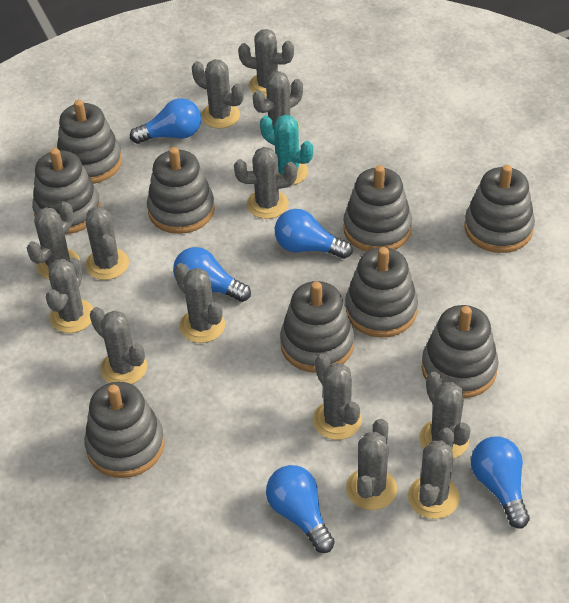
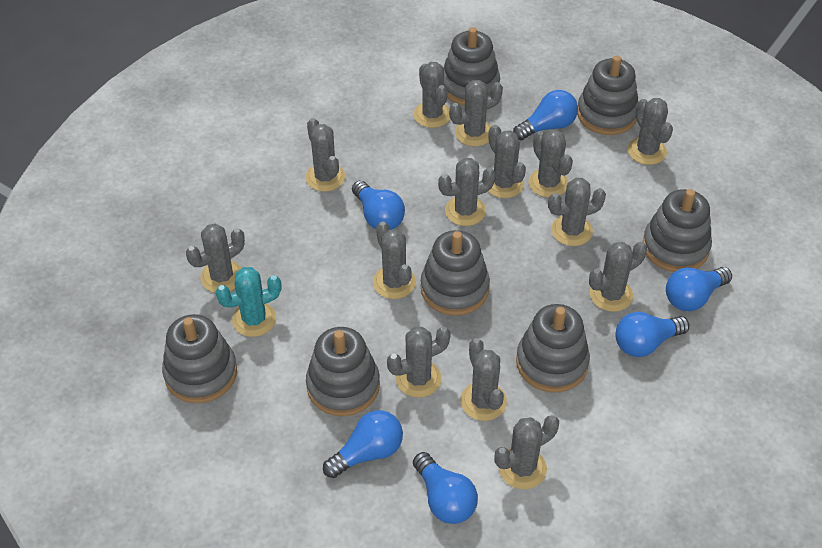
blue light bulb: [130,98,201,144] [173,247,251,302] [266,465,335,553] [275,209,352,259] [471,436,530,528] = 5 -> [323,410,403,478] [352,180,405,230] [413,452,478,524] [513,90,578,140] [615,312,689,357] [666,267,732,311] = 6
grey cactus: [27,202,80,280] [46,257,93,333] [85,207,129,280] [90,307,147,384] [174,263,225,343] [192,59,244,129] [234,147,297,219] [238,29,294,97] [253,71,303,131] [313,354,362,440] [346,419,397,510] [408,428,460,519] [419,372,471,458] = 13 -> [186,223,245,293] [306,118,345,192] [373,221,416,299] [387,327,451,398] [413,62,450,128] [438,158,496,226] [449,80,503,147] [460,338,507,421] [488,125,526,198] [494,415,559,489] [528,130,573,198] [548,178,606,246] [589,242,647,312] [628,98,673,165] = 14
grey stacking toy: [32,148,101,234] [57,100,122,184] [84,382,164,478] [147,147,215,234] [280,281,354,373] [343,165,412,252] [345,247,418,338] [422,305,499,398] [465,165,535,253] = 9 -> [162,314,237,403] [306,327,380,416] [421,230,490,316] [444,27,500,106] [516,304,590,392] [577,55,638,135] [643,189,712,272] = 7

